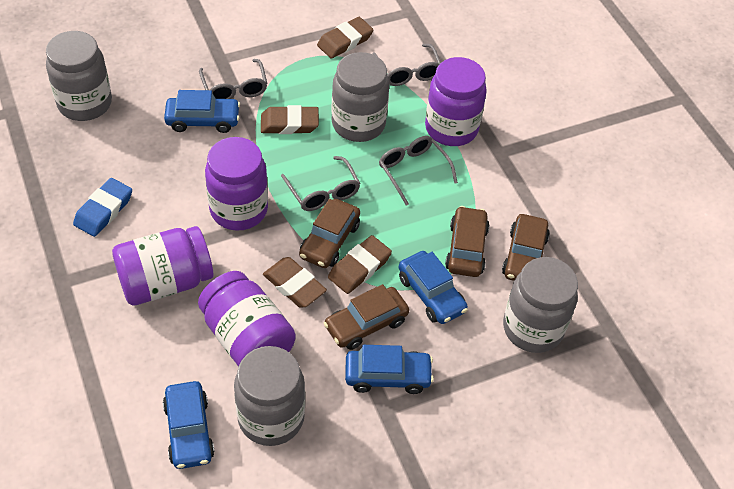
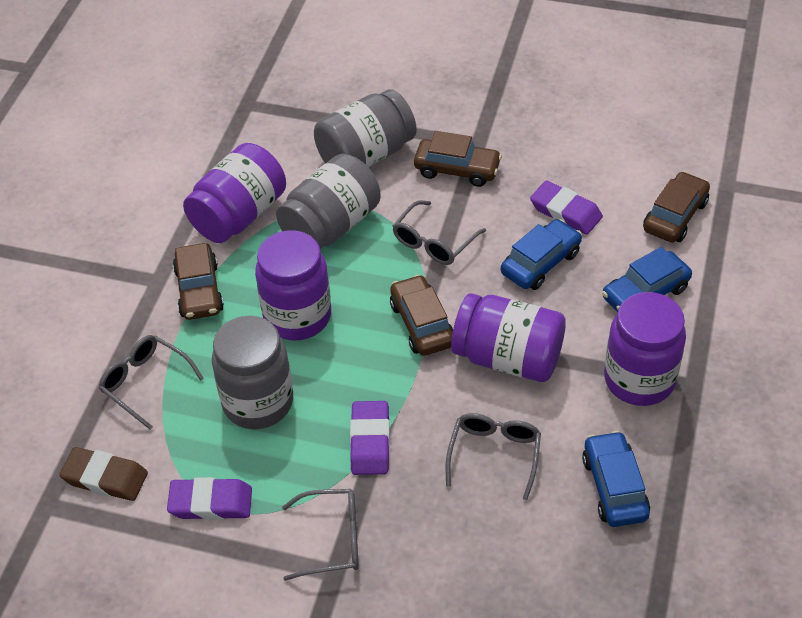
blue car: [163,381,215,469] [164,90,240,133] [345,345,434,394] [398,251,468,324] = 4 -> [501,219,582,290] [582,431,650,527] [602,247,692,312] = 3
blue eraser: [73,178,132,237] = 1 -> none = 0
brown eraser: [261,105,319,134] [263,257,327,308] [317,17,374,59] [328,235,392,294] = 4 -> [59,447,148,501] = 1
grey jar: [46,31,112,121] [234,346,305,446] [331,52,389,142] [503,257,578,353] = 4 -> [212,316,293,429] [276,154,381,249] [314,89,417,167] = 3
purple eraser: none = 0 -> [167,477,252,520] [350,401,390,475] [530,180,603,235] = 3

